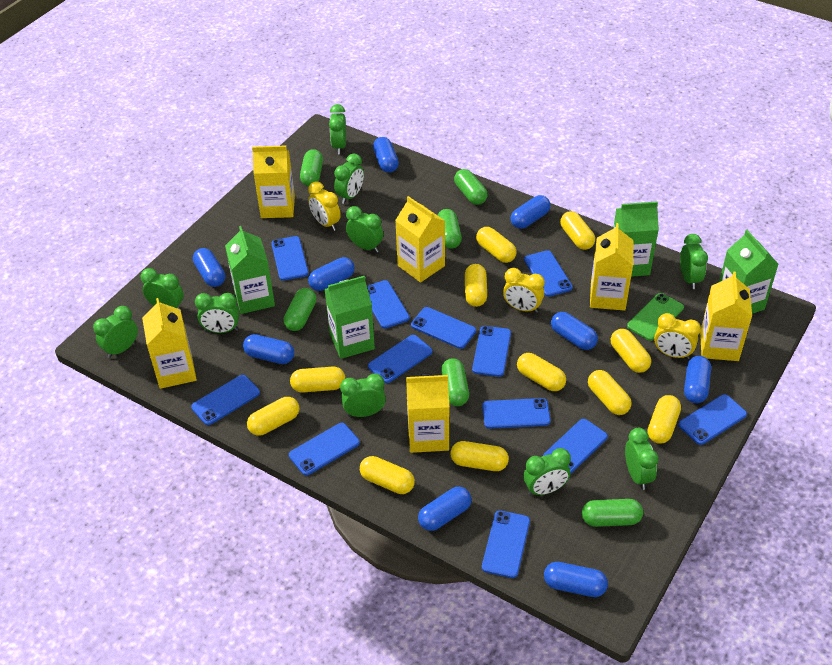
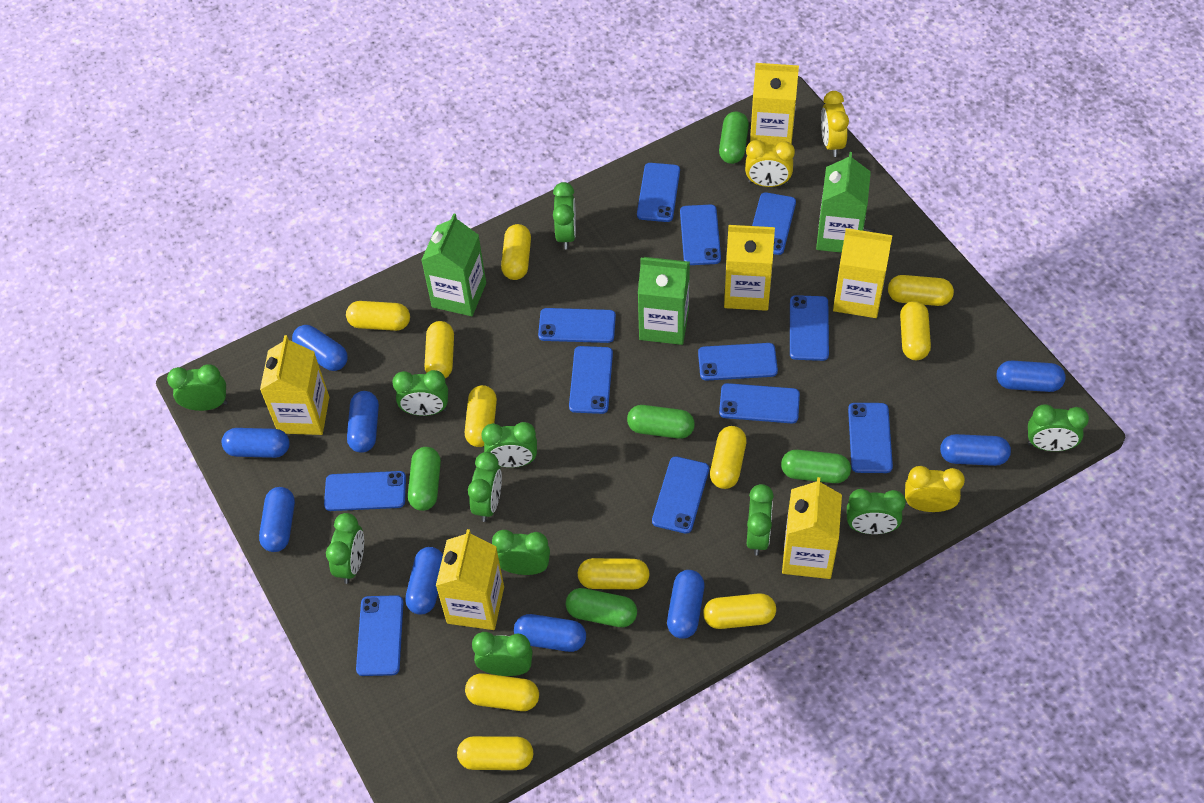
green capsule: [284,288,317,331] [300,149,323,186] [438,209,462,249] [441,358,469,406] [454,169,488,205] [582,499,643,527] = 6 -> [408,447,441,511] [566,588,637,627] [627,405,695,439] [719,112,749,164] [781,450,851,483] = 5
green carton: [225,226,275,314] [324,276,375,359] [613,202,659,277] [719,230,779,314] = 4 -> [421,213,486,316] [638,257,690,345] [816,152,871,253] = 3
green clock: [93,306,138,358] [141,268,184,311] [195,293,239,333] [329,104,346,154] [334,153,364,204] [340,373,386,417] [346,206,383,253] [523,448,571,496] [625,428,659,490] [680,234,708,289] = 10 -> [167,364,227,411] [326,513,364,584] [392,370,448,416] [468,452,502,522] [472,632,533,676] [481,422,537,468] [492,530,550,575] [553,182,576,249] [747,484,774,556] [847,489,906,534] [1028,404,1089,451] = 11
green phone: [627,293,684,341] = 1 -> none = 0

